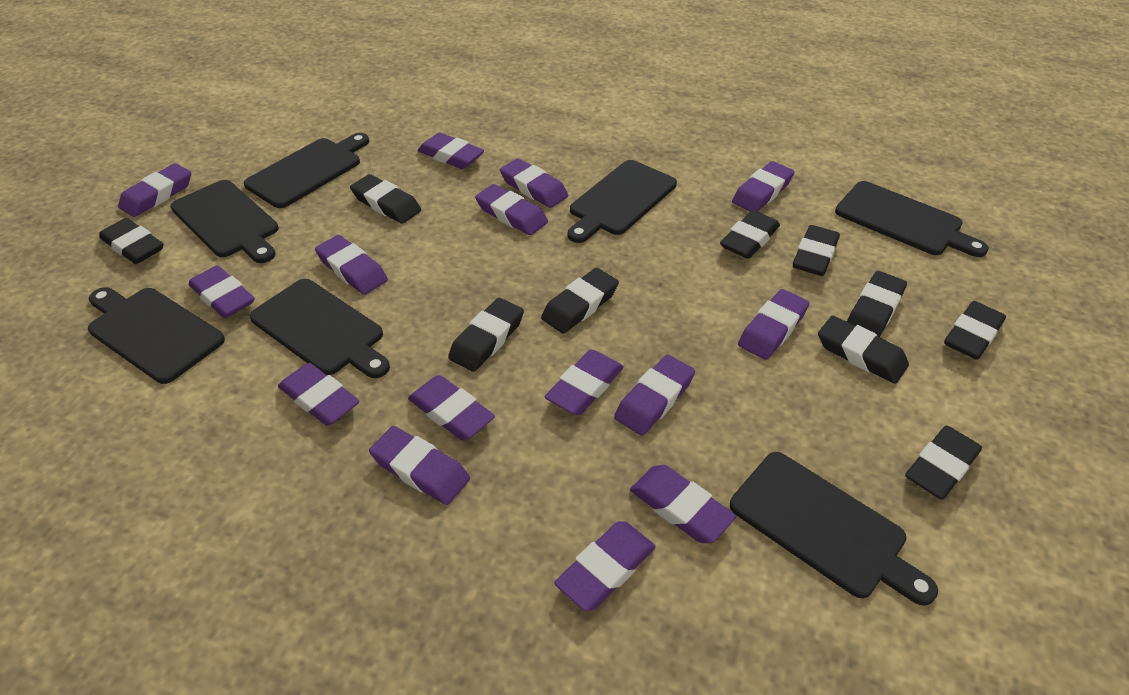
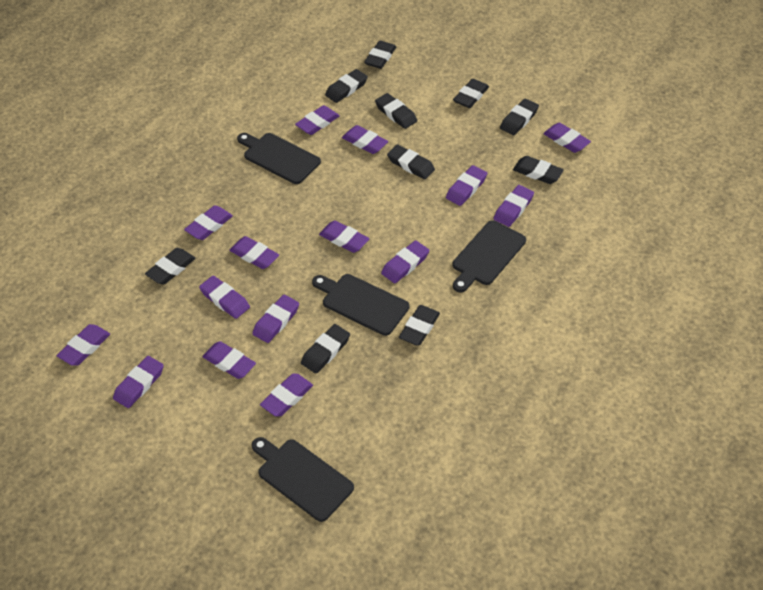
black cutting board: [88,287,225,384] [170,180,279,263] [244,133,369,208] [250,279,390,378] [568,160,677,243] [730,452,938,606] [835,181,989,257] = 7 -> [237,133,321,184] [252,437,354,522] [312,274,409,336] [452,220,526,292] = 4

